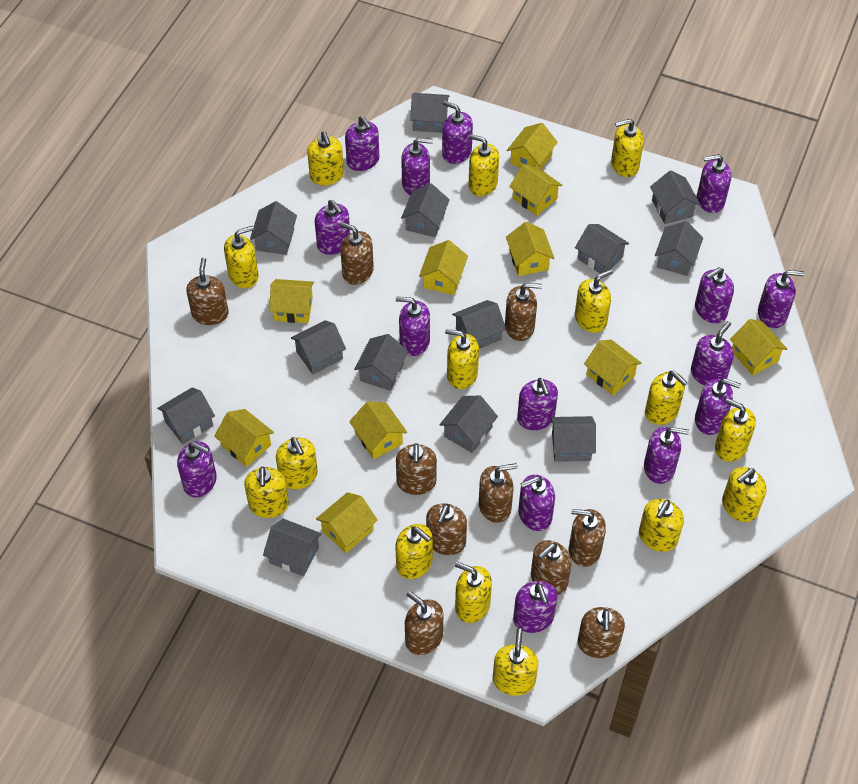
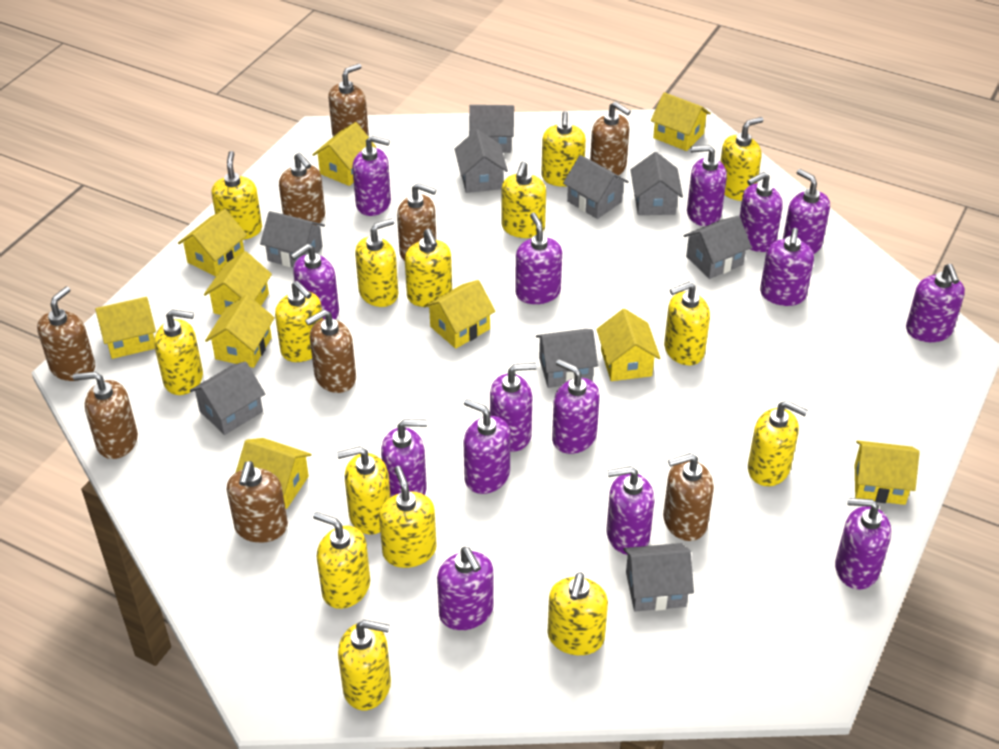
brown soap dispenser: [186,258,229,325] [339,222,374,285] [396,443,437,495] [405,591,443,655] [426,503,467,555] [479,463,517,523] [505,283,542,341] [531,540,572,595] [569,509,606,567] [577,607,625,658] = 10 -> [37,286,95,381] [73,372,138,459] [227,461,288,543] [279,153,325,225] [305,310,356,393] [328,64,369,137] [397,183,436,261] [590,102,631,175] [663,453,714,541] = 9
grey house: [157,387,215,444] [250,201,297,255] [263,519,322,576] [291,320,346,374] [354,334,408,391] [401,183,450,237] [410,93,449,133] [439,396,498,453] [452,300,506,349] [551,416,596,462] [575,224,629,273] [650,170,700,224] [655,221,703,276] = 13 -> [190,361,265,435] [260,211,325,268] [455,129,508,193] [469,105,514,153] [536,329,598,388] [563,155,629,219] [623,543,694,612] [631,152,683,215] [683,216,752,279] = 9

